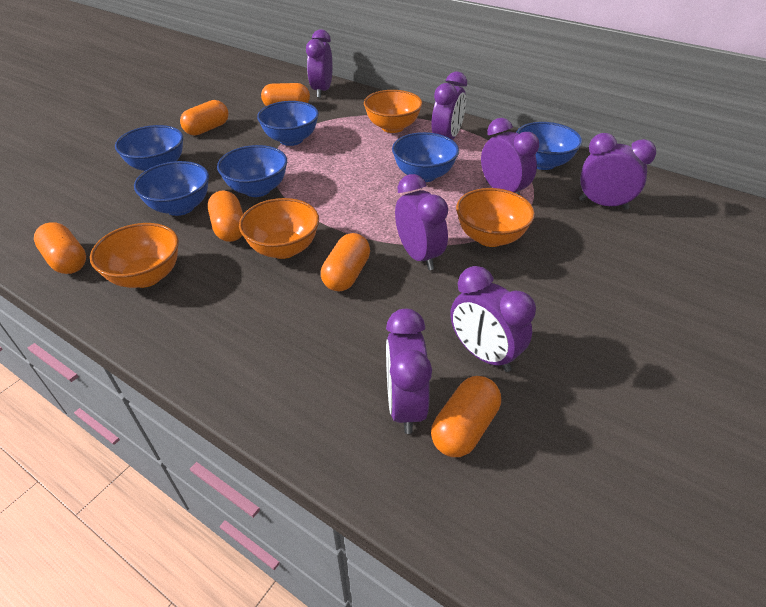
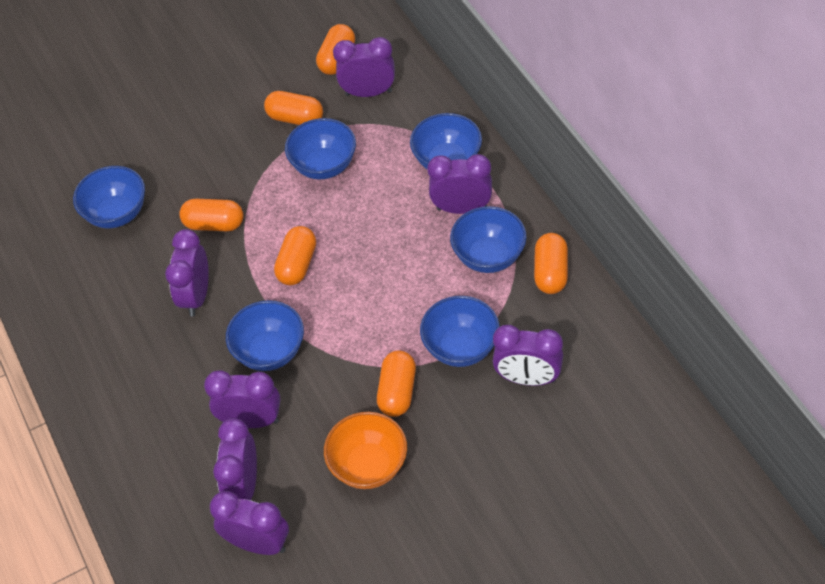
orange bowl: [90,223,179,288] [239,198,319,259] [364,90,423,133] [456,188,535,247] = 4 -> [324,412,407,489] = 1

